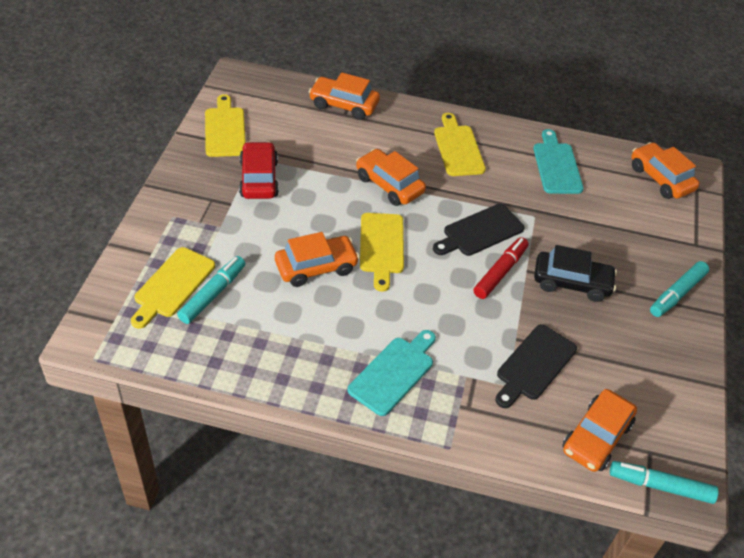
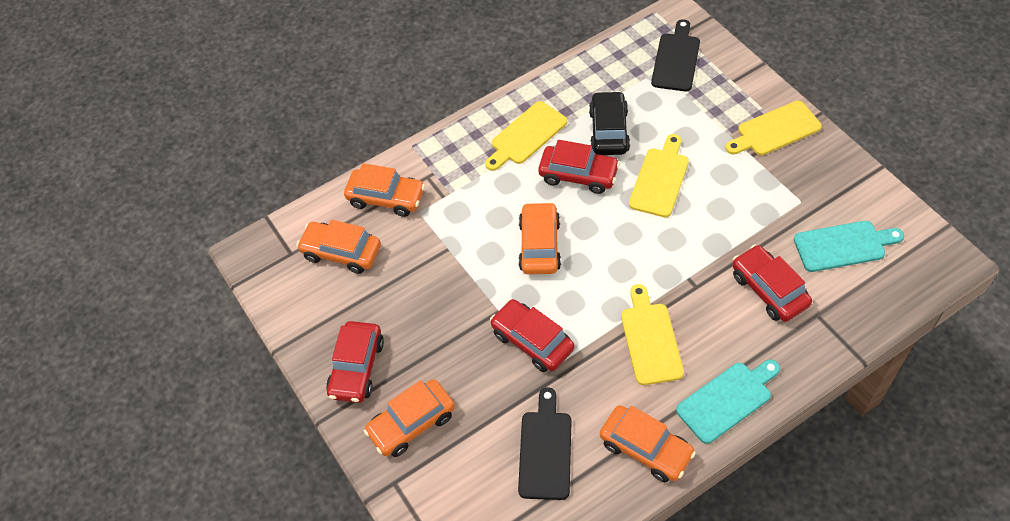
red car: [239,141,279,199] = 1 -> [326,321,384,403] [490,299,574,372] [538,140,620,194] [732,245,812,322] = 4
red marker: [474,237,528,299] = 1 -> none = 0
turquoise marker: [177,256,246,324] [610,461,719,504] [650,261,709,317] = 3 -> none = 0

